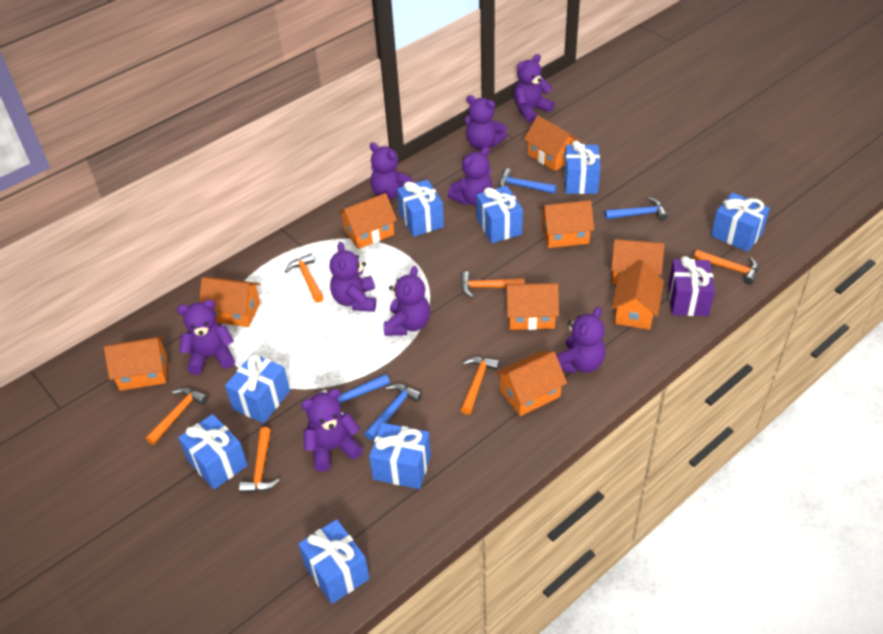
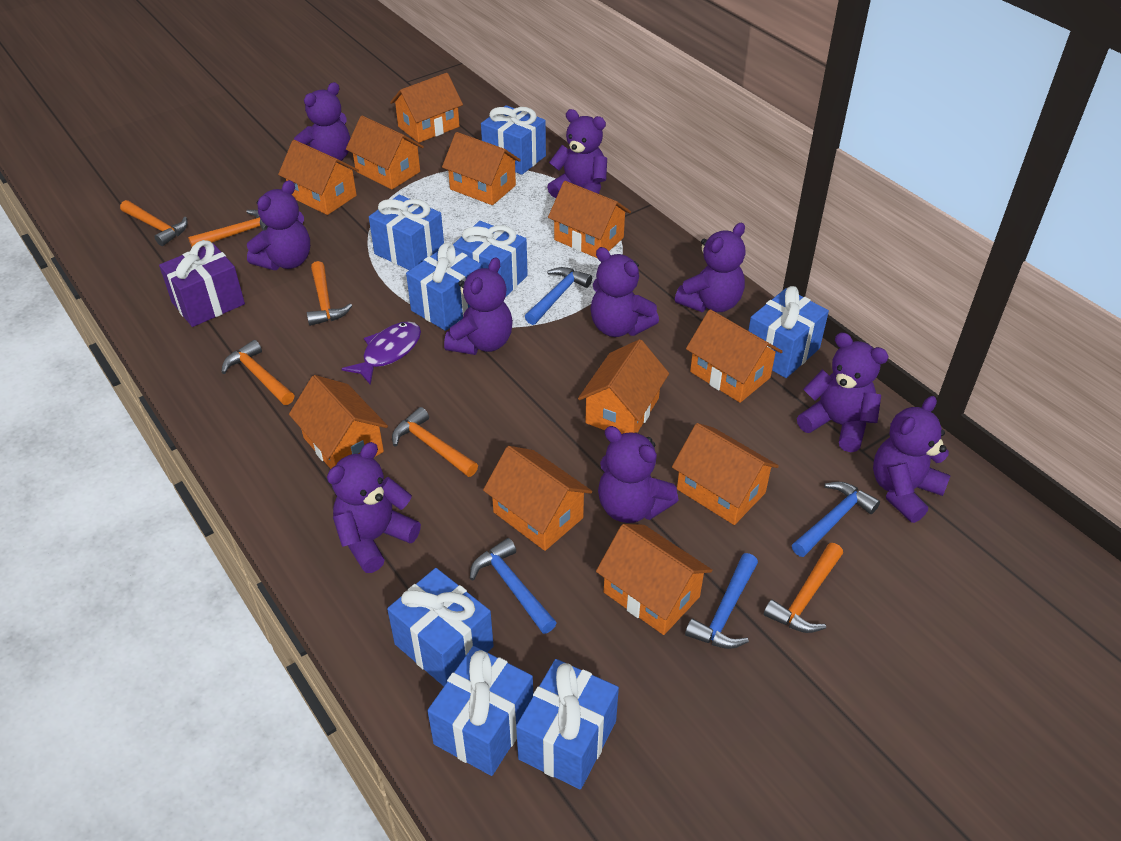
orange house: [104,336,167,391] [199,277,260,327] [338,193,397,249] [495,351,567,416] [505,283,559,330] [524,116,581,171] [540,200,594,248] [611,239,665,284] [611,262,664,330] = 9 -> [278,140,359,215] [289,375,388,469] [346,116,424,189] [390,73,463,143] [442,132,521,205] [483,446,592,551] [548,181,631,258] [578,339,669,434] [596,524,713,635] [672,423,779,525] [686,309,783,403] = 11
purple fish: none = 0 -> [342,321,421,385] = 1
purple teddy bear: [177,300,235,375] [301,389,363,472] [329,242,376,312] [370,143,414,200] [384,266,430,336] [448,147,493,206] [465,95,507,150] [514,54,555,122] [556,307,605,374] = 9 -> [247,180,310,270] [294,82,350,161] [327,442,421,573] [444,257,513,355] [547,109,607,198] [590,247,659,337] [598,426,679,523] [675,223,746,312] [797,332,889,452] [873,396,951,523] = 10

